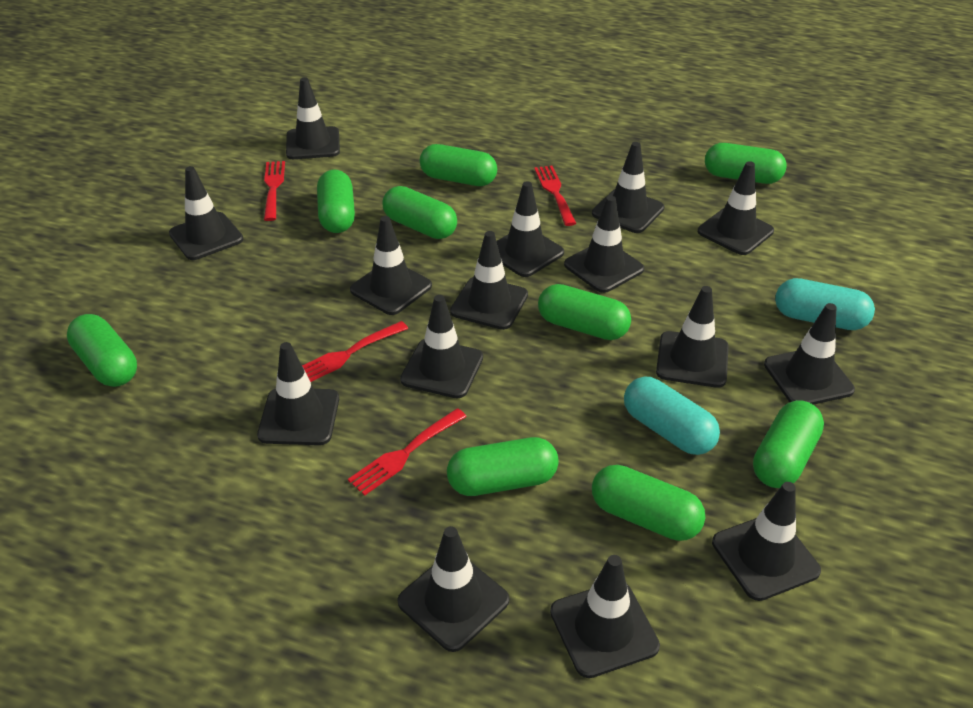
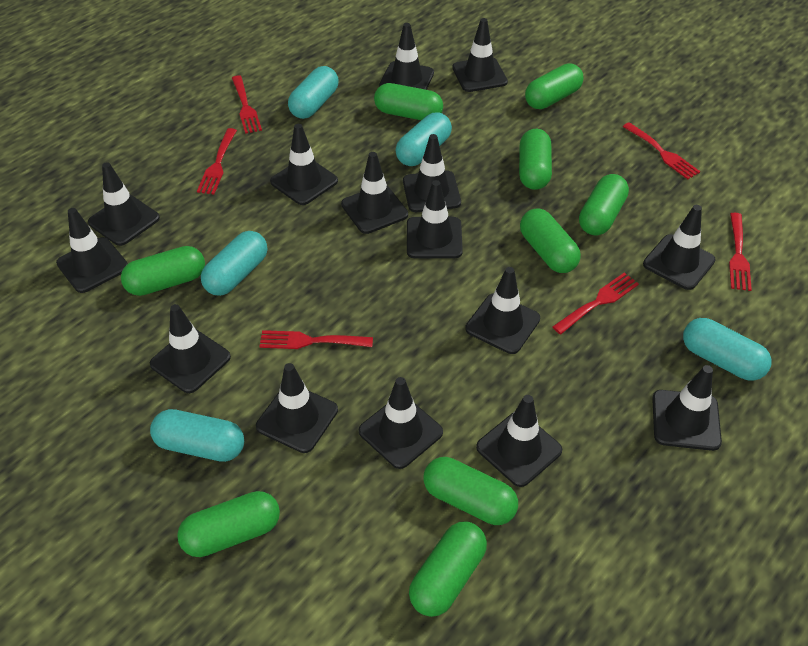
red fork: [264,161,285,221] [302,321,408,382] [348,408,467,496] [534,166,577,226] = 4 -> [197,128,237,194] [232,75,262,134] [259,330,373,349] [552,273,639,334] [623,122,700,180] [729,213,752,291] = 6
turquoise capsule: [624,377,720,455] [775,278,875,330] = 2 -> [150,409,244,462] [201,231,267,296] [288,66,339,119] [396,112,452,166] [683,318,771,381] = 5

